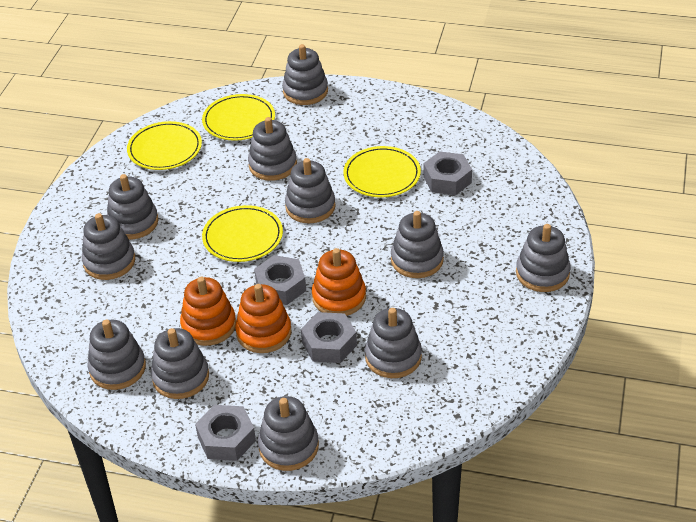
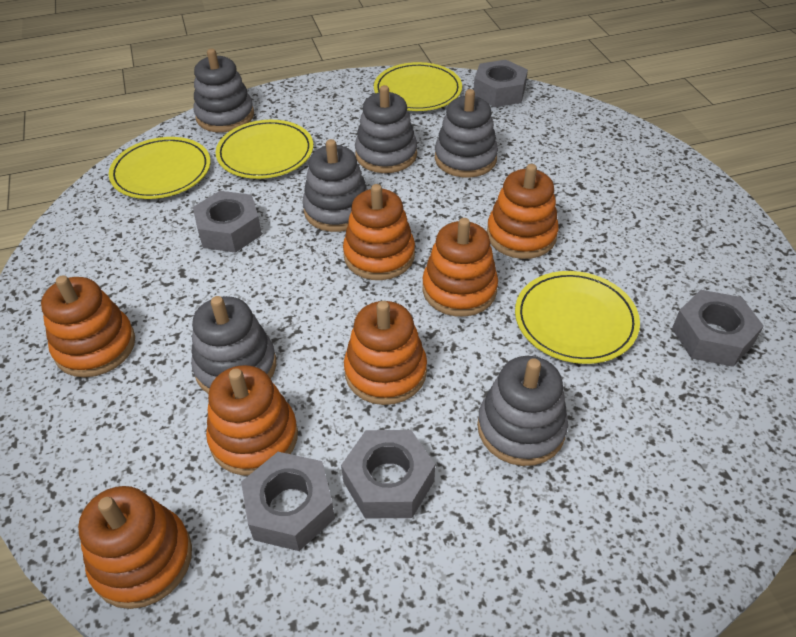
grey nut: [195,405,256,461] [254,255,306,305] [301,312,357,363] [423,151,472,195] = 4 -> [193,191,262,253] [241,452,335,551] [341,430,435,519] [474,60,528,107] [672,290,764,367] = 5
grey stacking toy: [82,213,135,280] [87,320,146,390] [107,174,158,240] [151,328,209,399] [248,117,297,181] [258,396,319,471] [282,44,328,105] [285,158,336,223] [365,308,422,378] [391,211,444,278] [516,224,571,292] = 11 -> [191,296,276,394] [193,49,254,132] [302,139,368,232] [355,85,417,173] [435,89,498,178] [477,356,568,466] = 6
orange stacking toy: [180,277,236,346] [235,284,291,353] [312,248,366,316] = 3 -> [41,276,135,377] [78,486,192,609] [206,365,298,476] [343,184,415,280] [344,301,427,405] [423,218,498,317] [487,164,559,259] = 7

